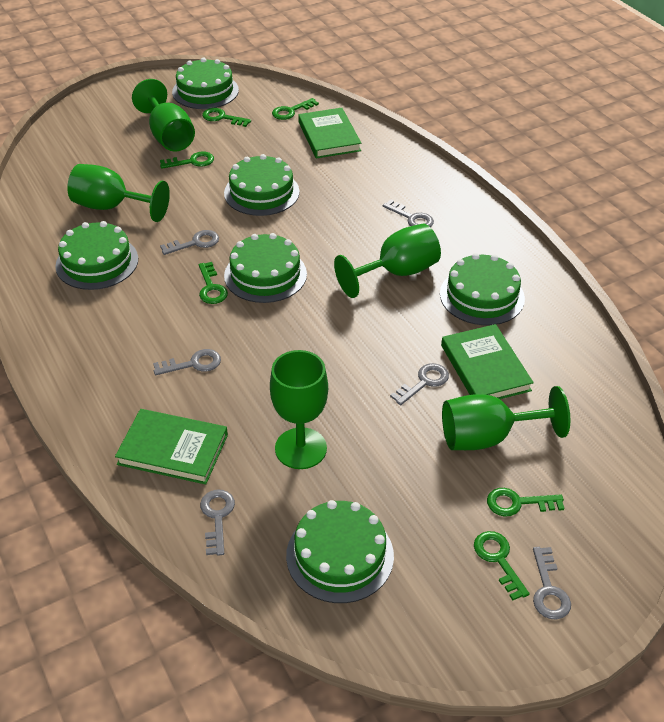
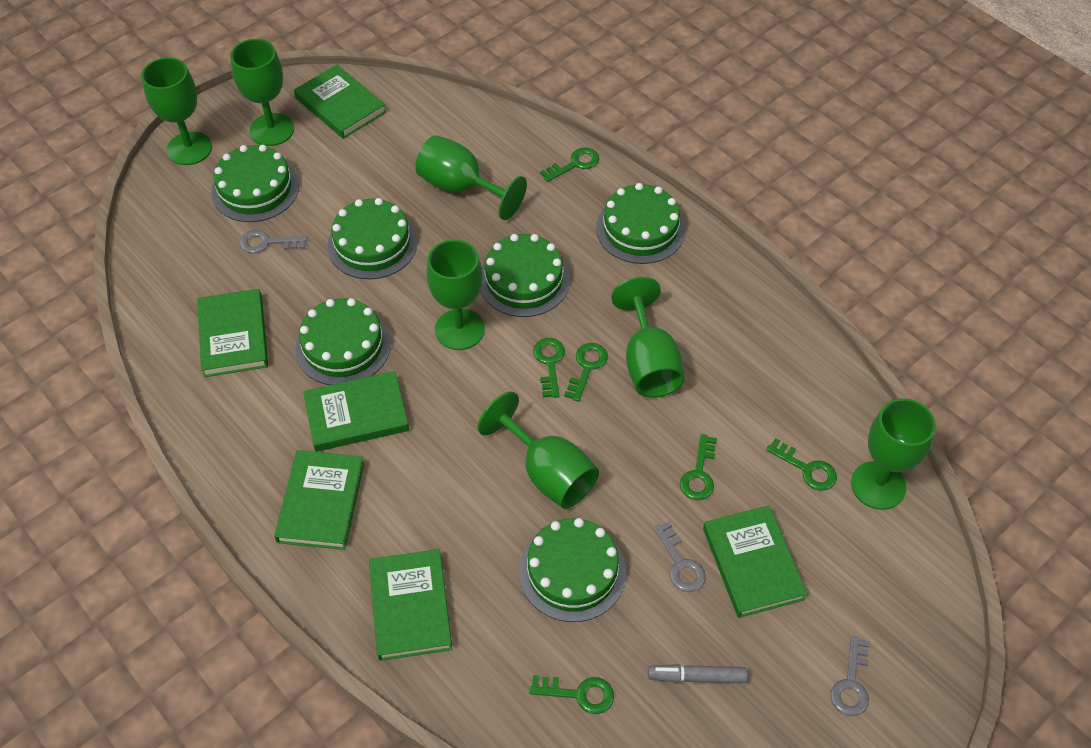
green book: [115,409,228,485] [298,108,361,158] [441,324,534,399] = 3 -> [197,289,268,377] [274,450,364,550] [294,65,386,139] [303,371,409,452] [369,549,452,661] [703,505,808,618] = 6
green goblet: [67,164,170,222] [132,79,195,152] [270,350,328,469] [334,224,441,298] [442,386,570,450] = 5 -> [141,57,212,165] [230,39,294,146] [415,135,527,220] [427,240,485,350] [478,392,599,509] [611,277,685,398] [851,398,936,510] = 7
grey key: [153,349,221,375] [160,230,219,255] [200,490,235,556] [382,200,434,227] [390,363,449,405] [533,547,571,619] = 6 -> [239,230,307,254] [653,522,706,592] [830,636,870,716] = 3
grey marker: none = 0 -> [648,664,748,683] = 1

